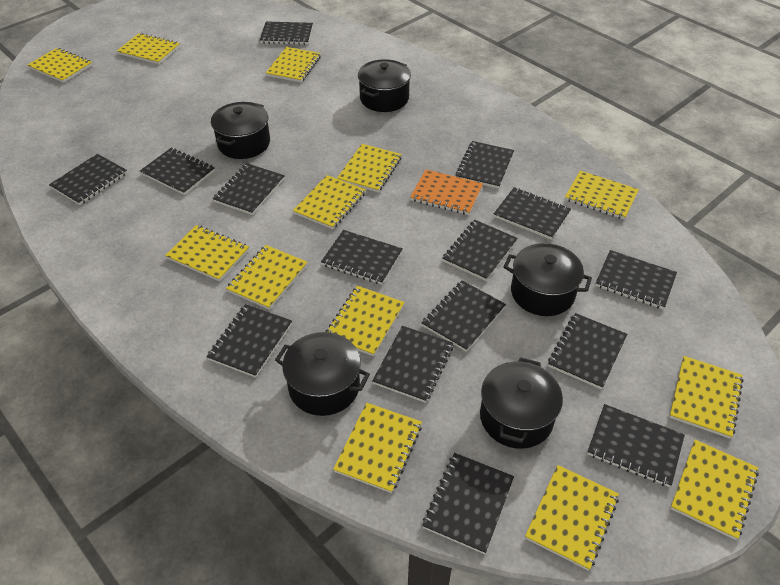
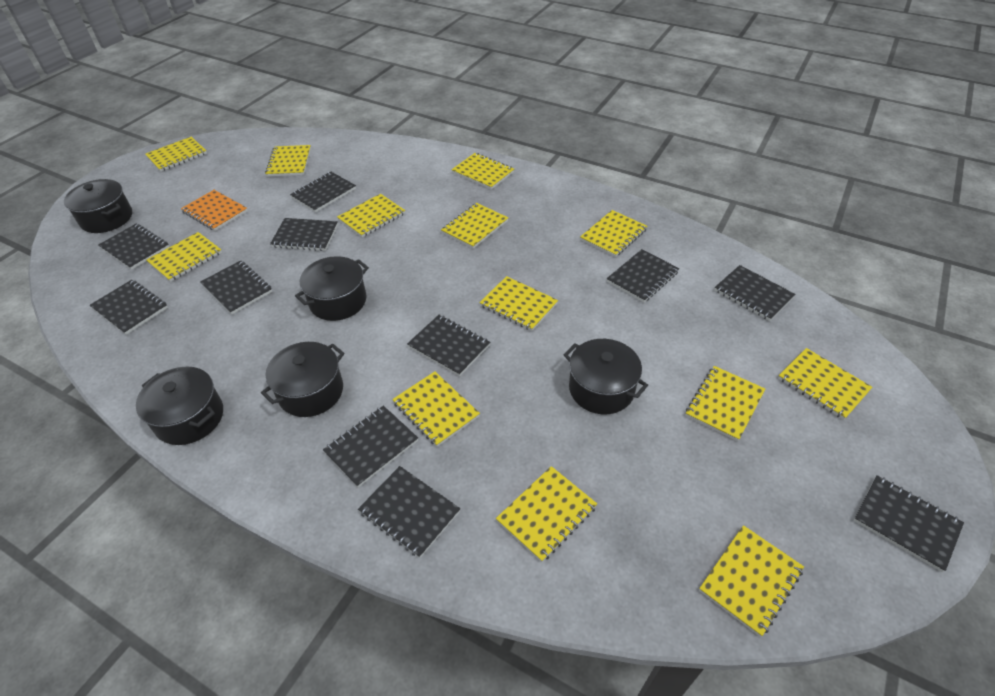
black notebook: [49,154,127,205] [140,148,215,195] [206,304,292,378] [213,163,285,215] [260,21,313,45] [321,230,403,285] [372,326,453,403] [422,281,506,352] [422,453,514,554] [442,220,518,281] [455,141,514,189] [494,187,571,240] [548,313,627,389] [587,404,685,487] [595,250,677,309] = 15 -> [90,280,168,335] [98,224,169,270] [200,260,272,314] [270,218,338,251] [290,172,356,212] [323,406,418,488] [358,466,460,558] [407,315,490,376] [607,249,679,302] [715,265,796,321] [854,475,964,572] = 11

